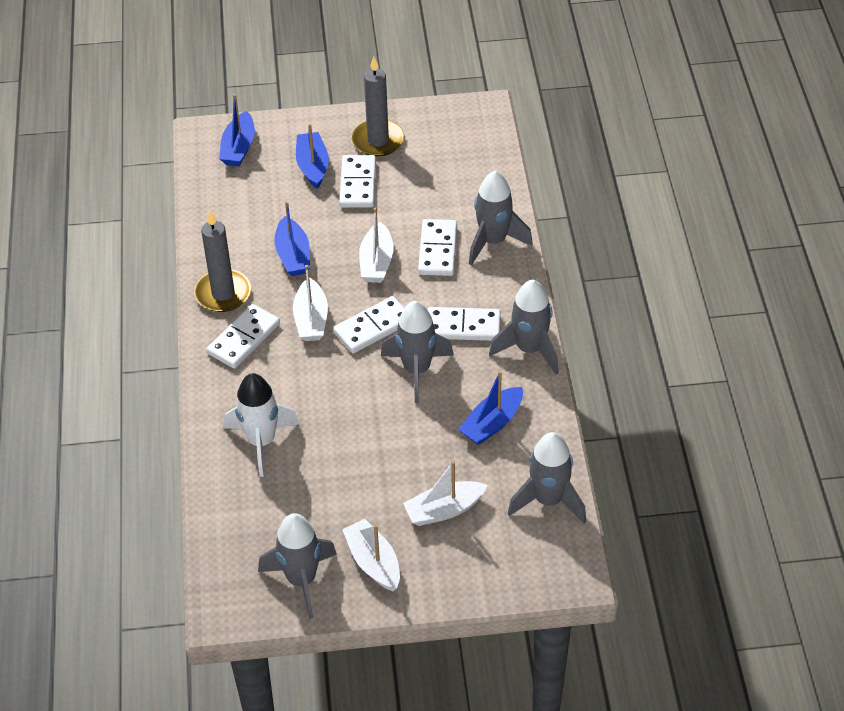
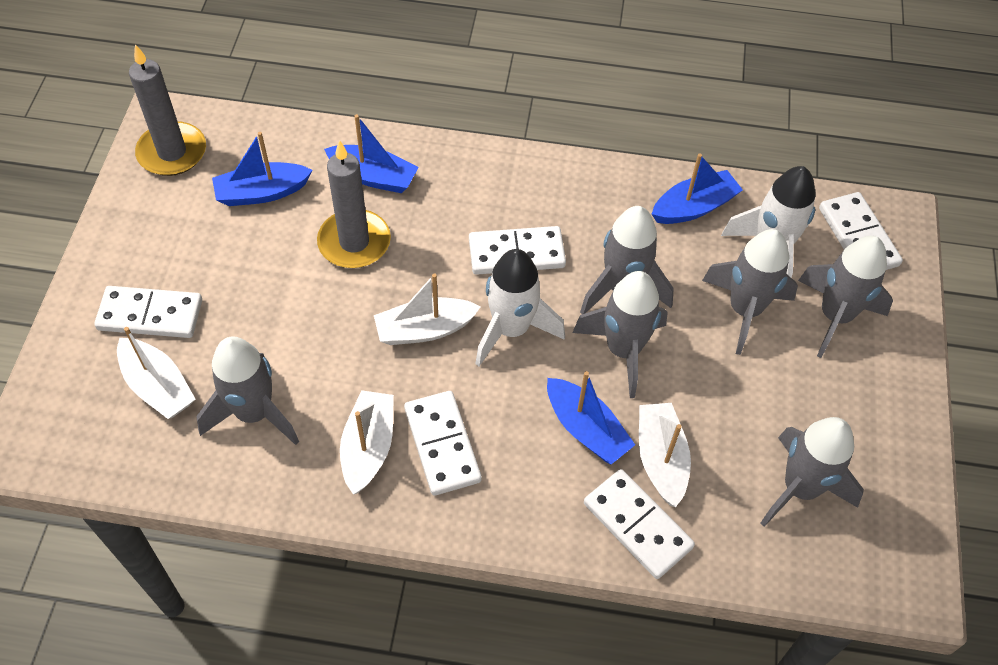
grey rocket: [258,513,337,619] [381,301,454,403] [469,171,533,265] [489,280,559,375] [507,432,586,523] = 5 -> [196,336,299,445] [572,271,668,398] [580,206,674,314] [702,229,798,355] [761,417,864,527] [798,236,893,358] = 6
white rocket: [224,373,299,477] = 1 -> [476,249,565,366] [721,166,816,278] = 2

